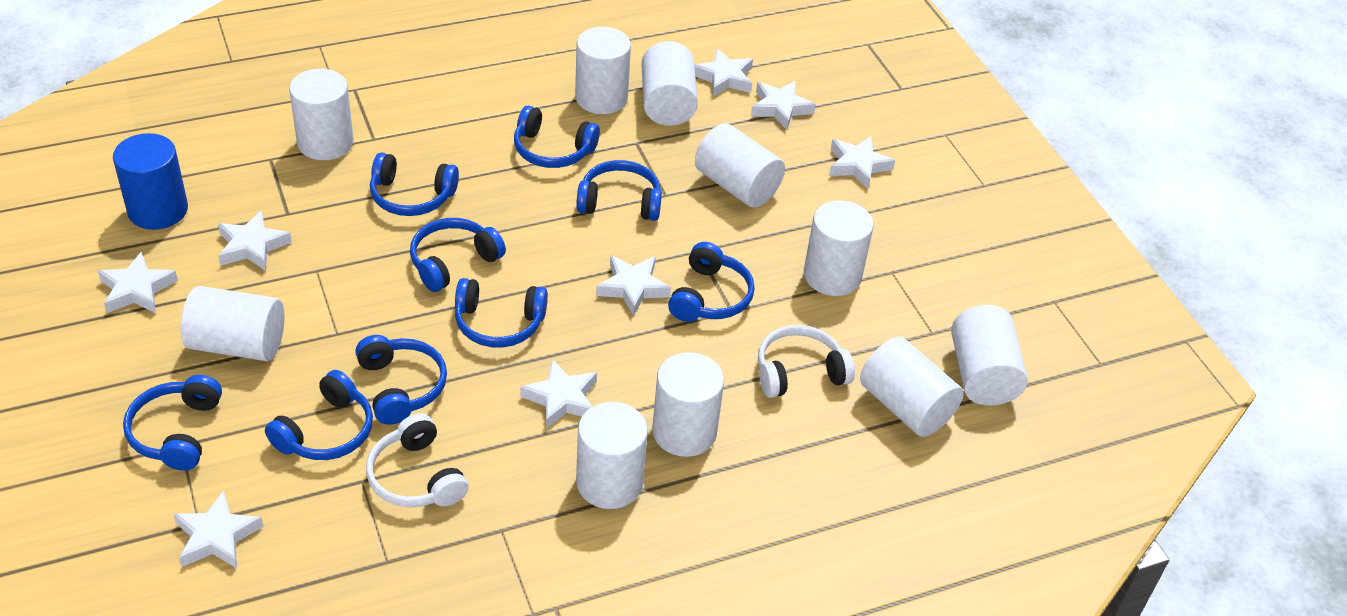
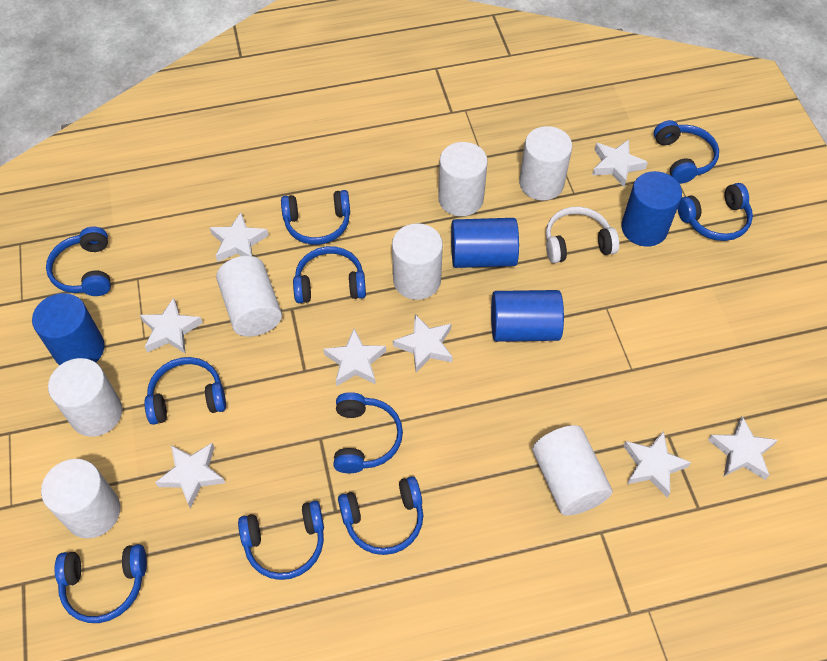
blue cylinder: [113,133,188,230] = 1 -> [32,293,105,366] [451,218,519,268] [491,290,564,342] [621,171,682,247] = 4
blue headphones: [123,375,222,471] [265,370,373,460] [355,335,447,425] [370,153,459,216] [410,218,506,292] [455,278,548,348] [514,106,600,168] [576,160,662,221] [668,242,755,322] = 9 -> [46,227,111,296] [54,544,147,623] [144,357,226,425] [238,501,324,580] [281,190,350,245] [293,246,366,303] [333,392,403,473] [338,476,423,555] [654,120,719,184] [677,183,753,241] = 10
white cylinder: [181,286,285,361] [289,69,354,160] [575,27,631,114] [576,402,648,509] [642,41,698,126] [652,352,724,457] [695,123,785,208] [804,200,874,296] [860,337,964,437] [951,305,1028,406] = 10 -> [41,459,120,538] [48,358,123,437] [216,256,282,337] [392,223,443,300] [438,142,488,216] [519,126,572,201] [532,425,612,516] = 7
white headphones: [366,413,468,507] [758,325,855,398] = 2 -> [546,207,619,263] = 1

